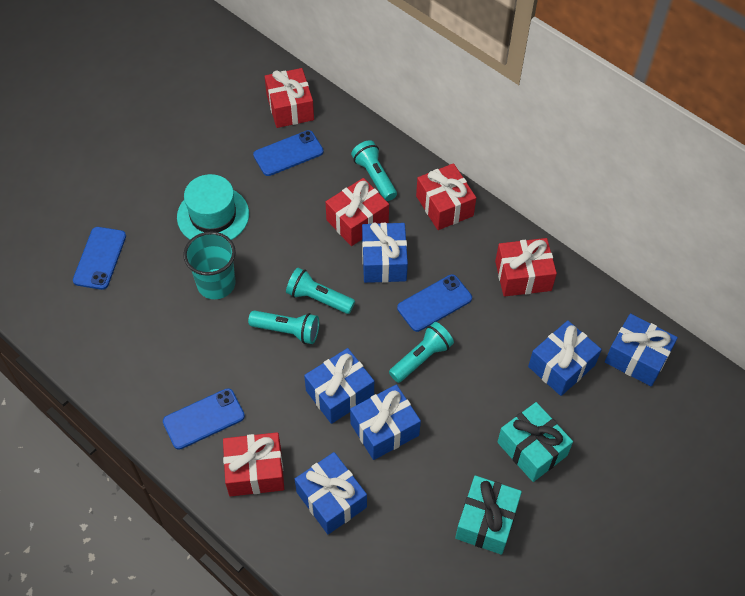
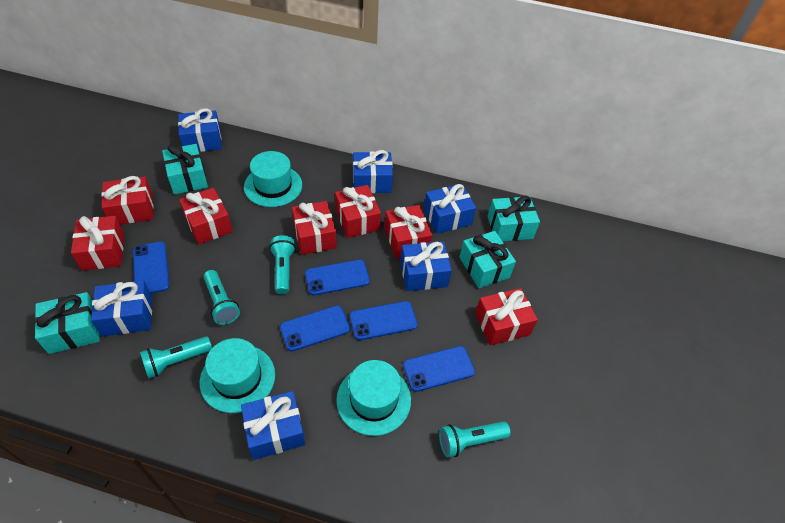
blue phone: [73,227,126,290] [163,388,245,450] [253,130,324,176] [397,274,472,332] = 4 -> [133,242,169,294] [280,306,350,352] [305,260,370,295] [350,301,418,340] [403,346,475,392] = 5
red gift: [223,432,284,496] [265,68,314,128] [326,178,389,246] [416,163,476,230] [495,238,557,297] = 5 -> [71,216,124,271] [101,176,154,224] [179,188,233,245] [292,201,337,255] [335,185,381,238] [385,205,432,259] [475,288,538,346] = 7
turquoise cup: [183,232,236,299] = 1 -> none = 0
turquoise gift: [455,476,522,555] [497,402,573,482] = 2 -> [34,292,100,354] [162,144,208,194] [459,231,516,288] [488,196,540,241] = 4
turquoise hat: [177,174,249,240] = 1 -> [200,338,275,413] [244,151,302,207] [336,360,411,436] = 3

